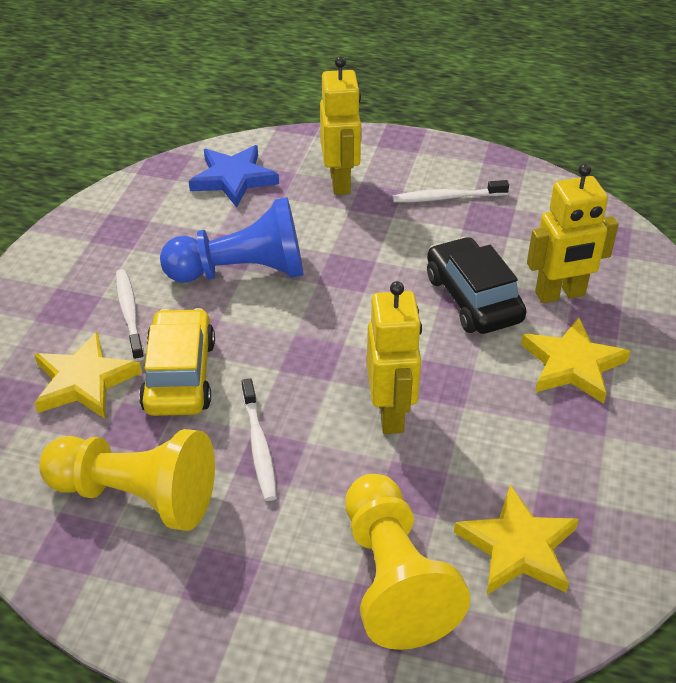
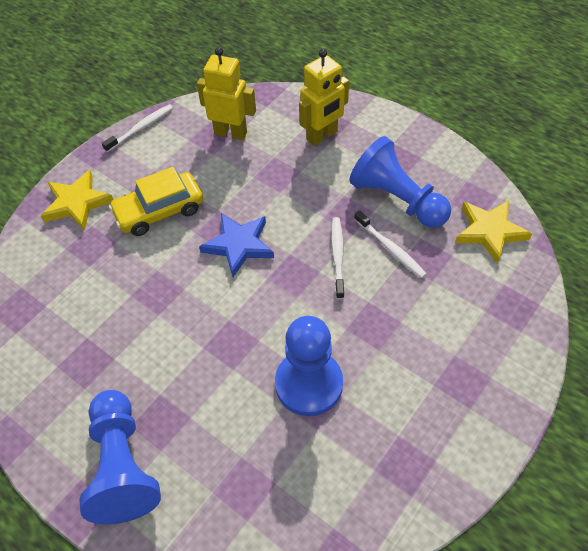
black car: [427,237,527,334] = 1 -> none = 0
blue pawn: [160,197,304,283] = 1 -> [79,390,161,524] [275,316,343,416] [349,136,451,228] = 3
yellow pawn: [39,429,215,531] [345,474,470,650] = 2 -> none = 0
yellow robot: [320,56,361,195] [367,281,422,434] [527,164,619,303] = 3 -> [197,47,256,140] [299,49,349,146] = 2
yellow star: [34,332,142,419] [454,484,579,595] [521,317,631,404] = 3 -> [41,170,114,231] [455,200,532,264] = 2

